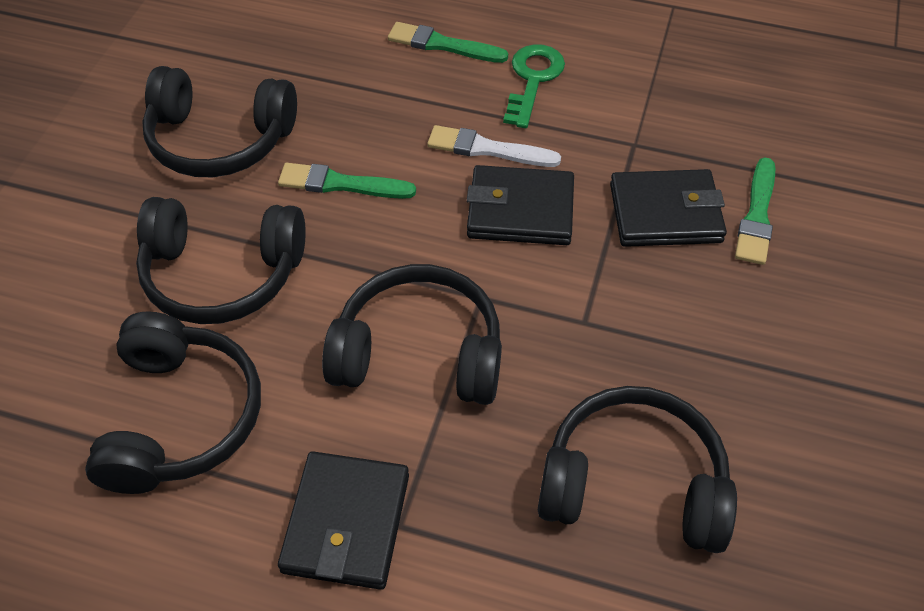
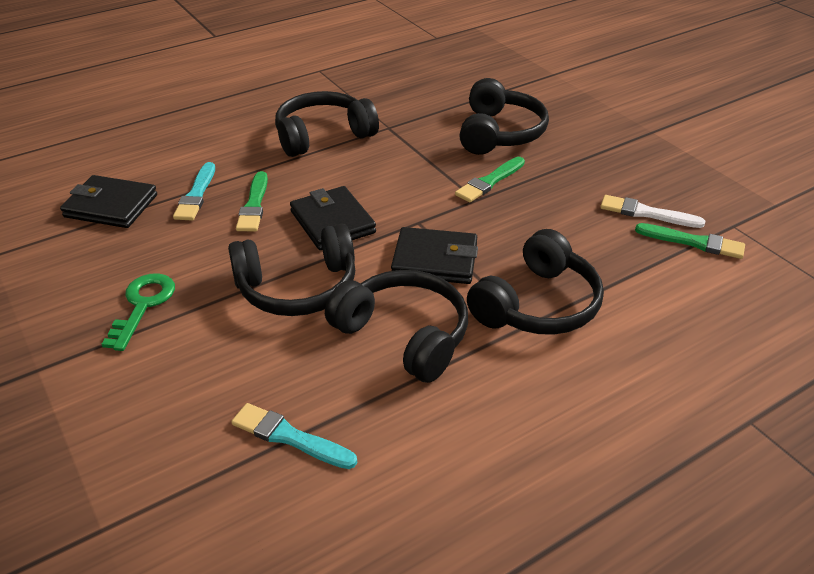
turquoise brush: none = 0 -> [173,162,215,221] [231,403,357,469] = 2

